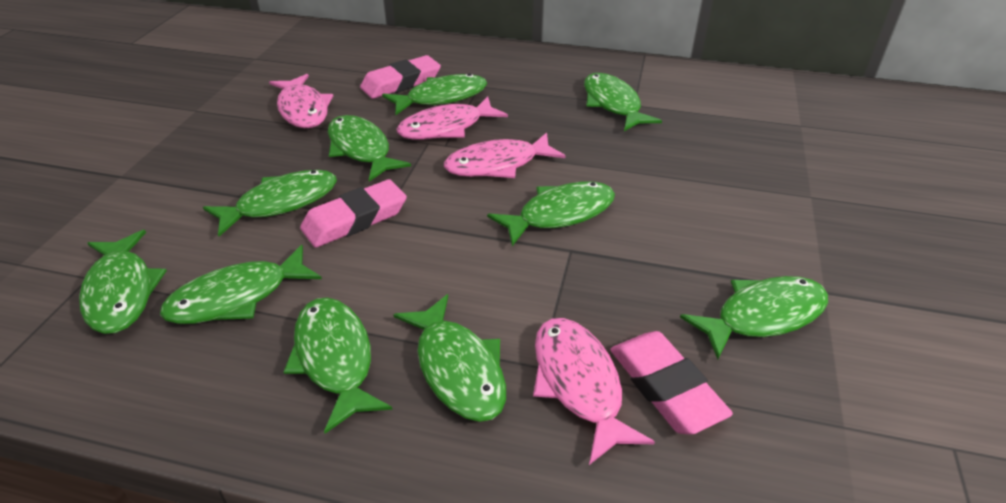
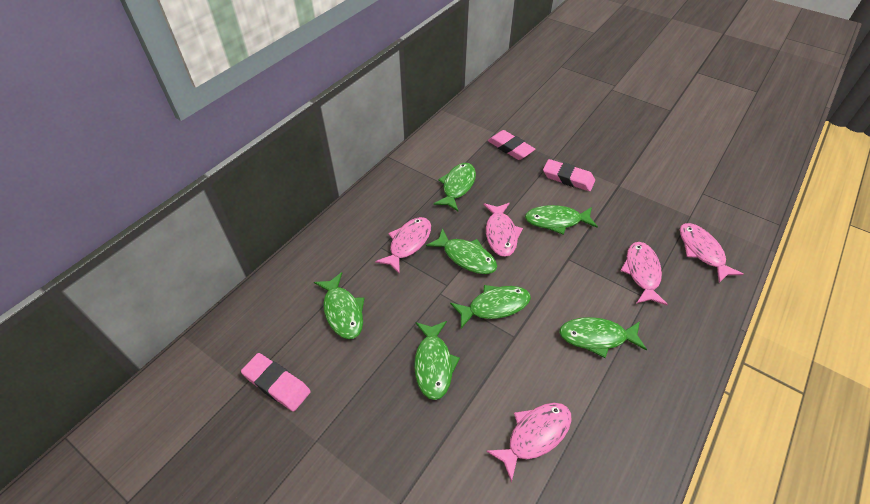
green fish: [79,230,167,334] [160,245,322,324] [203,170,337,237] [284,297,392,434] [328,115,411,182] [382,74,487,115] [393,294,506,422] [487,182,615,246] [584,73,662,131] [680,276,828,360] = 10 -> [314,272,365,339] [414,321,460,400] [426,228,497,274] [434,163,476,211] [450,285,531,328] [525,205,598,235] [559,317,647,358] = 7
pink fish: [269,74,333,128] [397,96,508,139] [444,132,565,178] [533,318,655,465] = 4 -> [375,217,431,274] [483,203,523,257] [486,403,572,483] [621,242,668,305] [680,223,744,283] = 5

